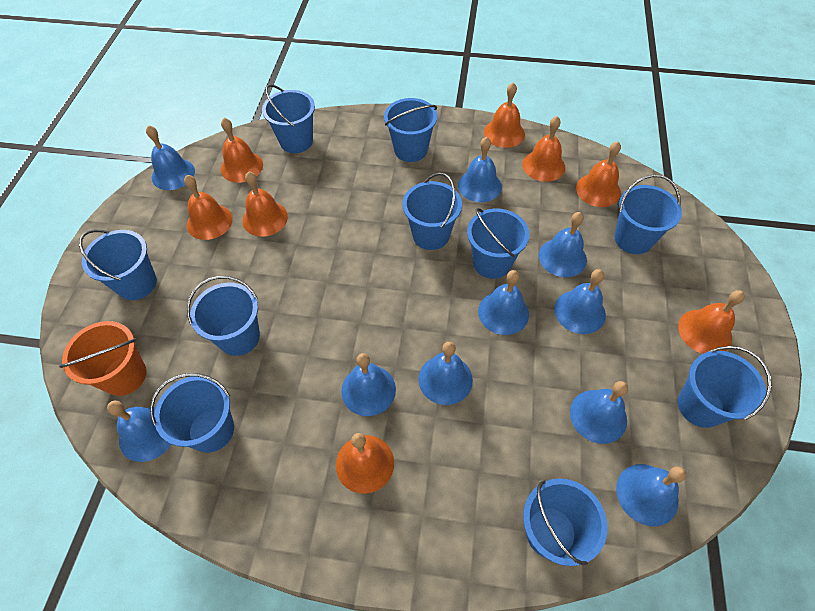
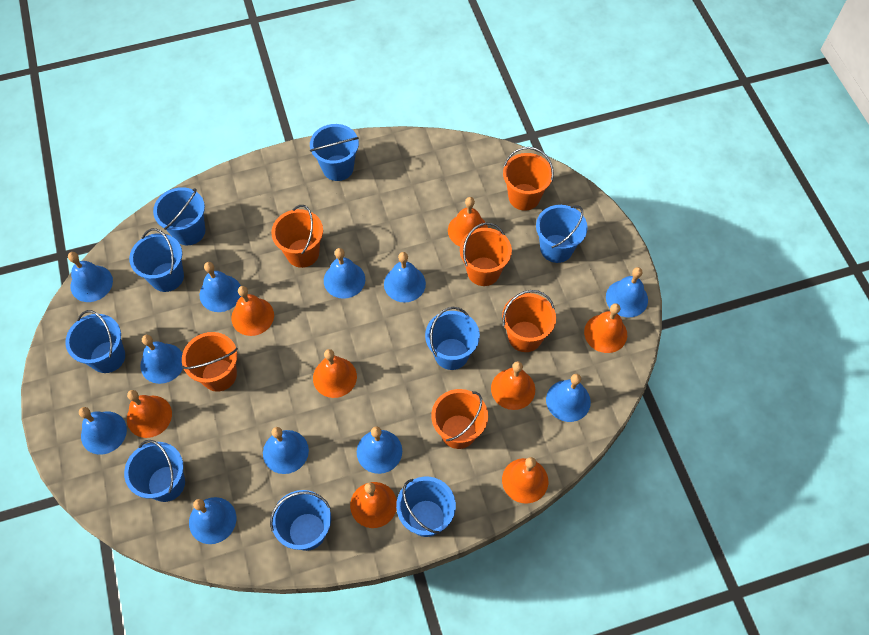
blue bell: [107,400,171,462] [146,125,195,190] [341,353,396,416] [419,342,473,405] [458,137,502,202] [478,270,529,335] [539,212,587,277] [554,269,606,334] [570,381,628,444] [616,464,686,526] = 10 -> [68,252,113,302] [79,407,127,455] [140,335,183,384] [189,497,236,544] [200,262,241,312] [263,427,309,474] [324,248,365,299] [357,427,402,474] [384,252,426,302] [546,374,591,422] [606,267,648,317] = 11
blue bucket: [79,229,157,300] [150,373,234,453] [187,276,260,356] [262,84,315,153] [384,98,437,162] [402,173,462,250] [467,208,529,279] [523,478,608,566] [615,174,682,254] [678,346,772,428] = 10 -> [65,310,125,373] [124,440,185,502] [129,228,184,292] [153,187,205,245] [270,490,331,551] [310,124,359,181] [396,477,456,537] [425,307,480,370] [536,205,587,263] = 9
orange bucket: [59,321,147,396] = 1 -> [182,332,238,392] [271,205,323,268] [431,389,488,449] [460,222,512,286] [502,290,556,352] [503,147,554,211] = 6

